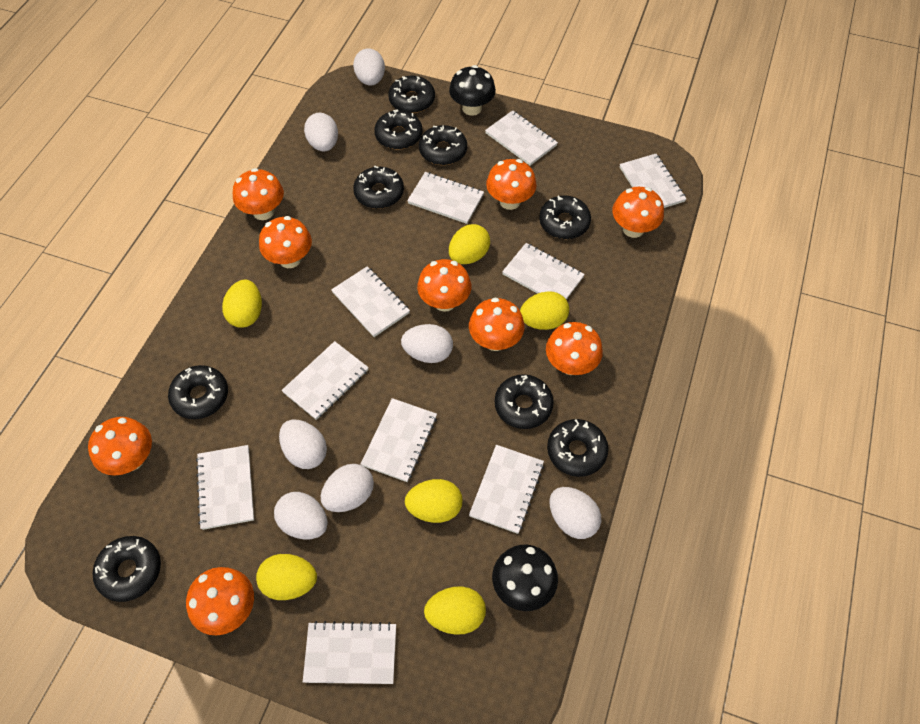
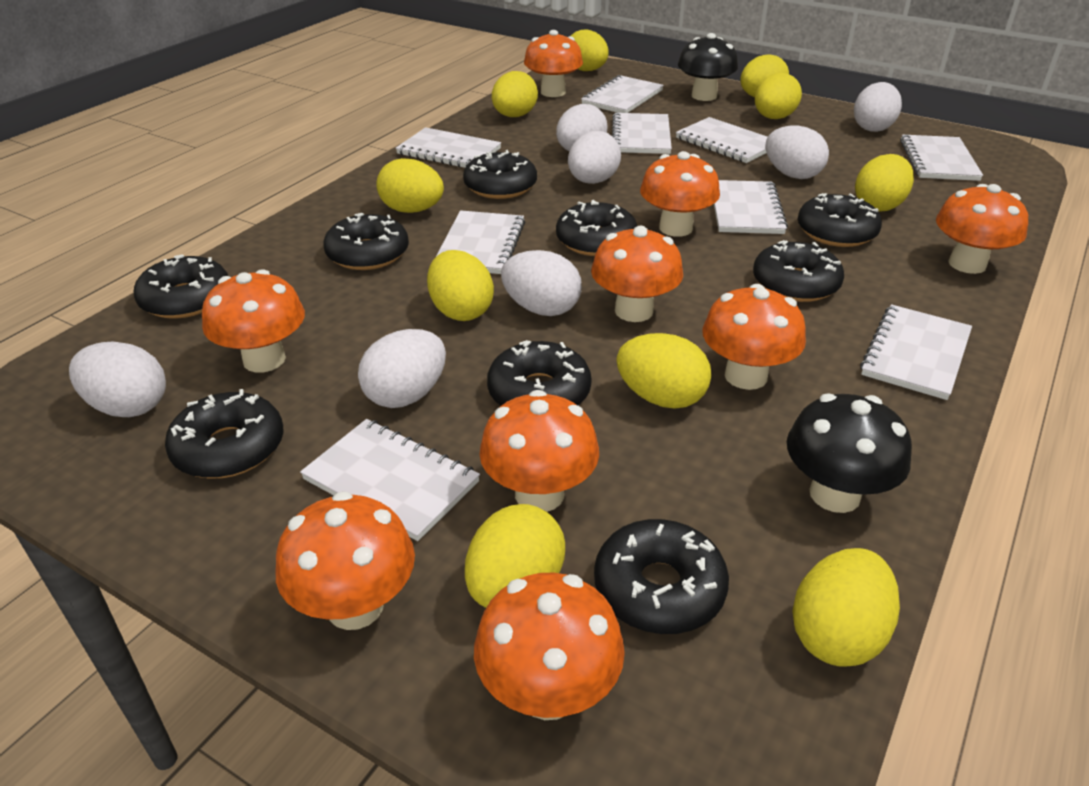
white notebook: [196,445,254,530] [282,341,369,420] [303,621,396,684] [331,266,410,337] [361,398,437,482] [407,172,484,224] [469,445,544,534] [485,110,558,166] [502,243,585,300] [620,154,686,208] = 10 -> [300,419,480,541] [396,127,501,168] [436,210,525,274] [581,75,664,113] [612,113,672,154] [676,117,767,163] [714,180,788,234] [860,304,972,400] [900,135,983,181] = 9
yellow egg: [222,280,262,328] [256,554,317,600] [405,479,462,523] [424,586,486,635] [449,224,490,264] [520,291,569,330] = 6 -> [376,158,444,213] [427,250,494,321] [465,504,565,608] [492,71,538,117] [571,30,609,71] [616,333,712,409] [741,54,789,97] [755,73,802,119] [792,548,900,667] [855,154,914,212] = 10

